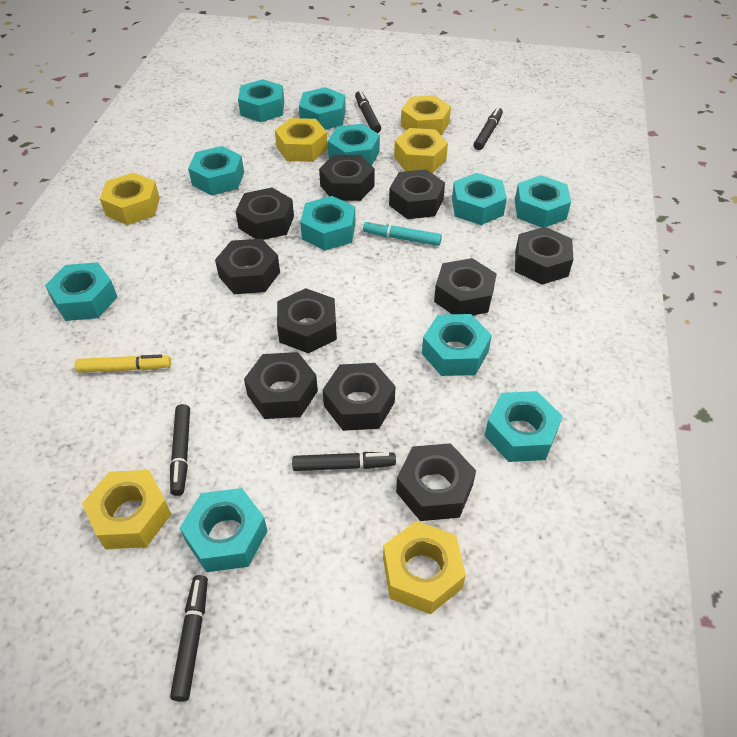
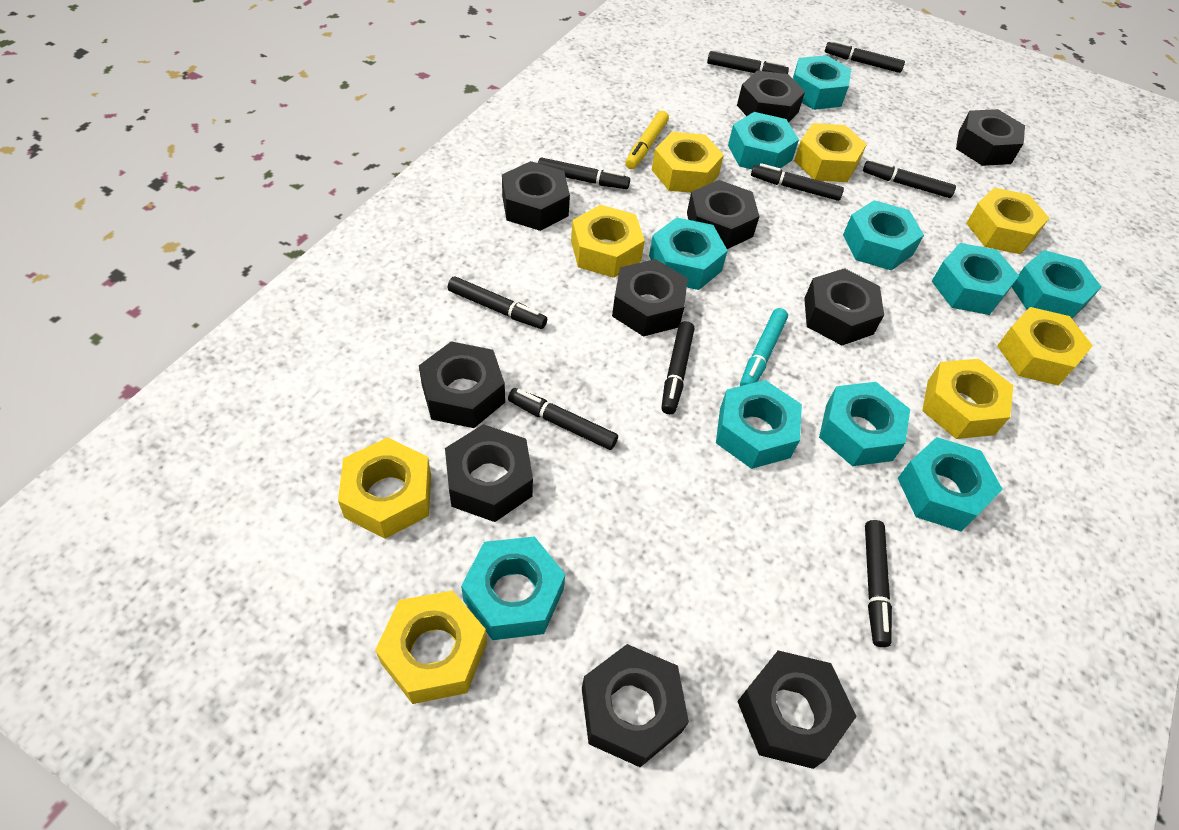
black marker: [170,404,190,496] [170,575,208,702] [292,452,396,471] [355,90,381,133] [473,107,503,150] = 5 -> [448,276,547,329] [508,388,618,450] [538,158,630,189] [661,321,694,414] [707,51,789,74] [751,163,844,201] [825,40,905,73] [863,159,956,198] [865,520,892,647] = 9
turquoise nut: [45,262,117,321] [180,488,267,572] [188,146,244,196] [238,79,284,122] [299,87,346,130] [300,196,355,251] [328,124,380,166] [422,314,492,376] [452,173,507,225] [485,391,563,462] [515,175,571,227] = 11 -> [461,536,565,640] [649,217,728,290] [716,380,802,469] [728,112,799,169] [793,55,851,110] [819,382,910,466] [843,200,924,271] [898,437,1003,532] [932,243,1019,315] [1012,250,1101,318] = 10
yellow nut: [82,470,171,549] [100,172,160,225] [275,118,328,162] [383,521,466,614] [394,128,448,173] [401,95,451,136] = 6 -> [338,437,431,539] [375,590,487,704] [571,205,645,278] [652,132,724,193] [794,123,867,182] [922,359,1013,439] [966,187,1049,254] [997,307,1093,386] = 8

